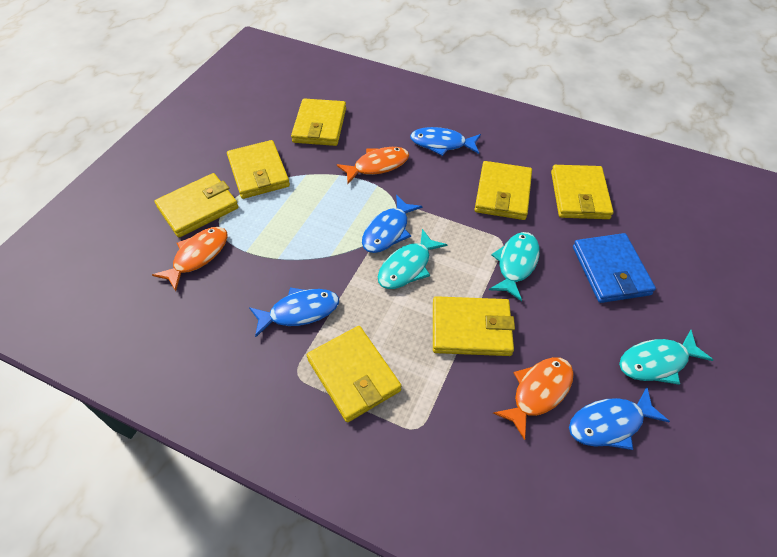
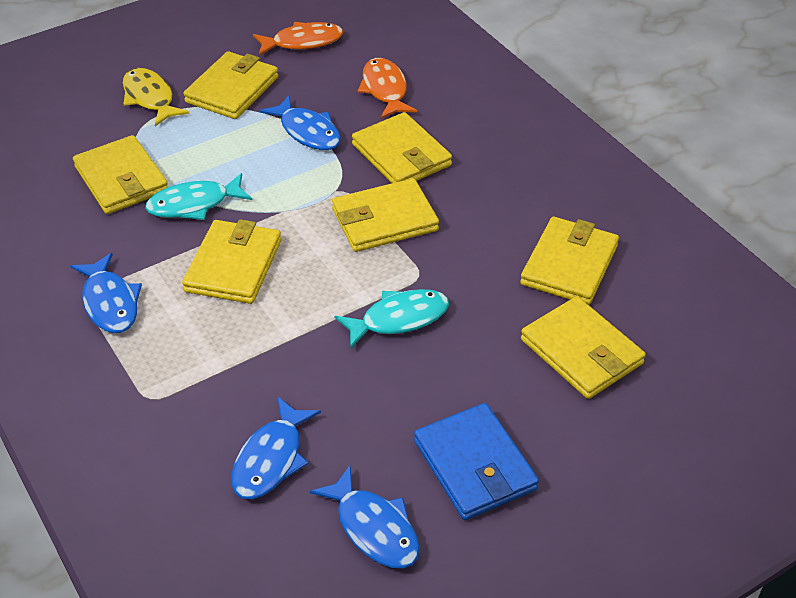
orange fish: [152,227,228,291] [337,147,409,184] [493,357,574,440] = 3 -> [253,22,343,56] [358,58,417,119] = 2
turquoise fish: [378,229,447,289] [489,232,540,301] [619,330,713,385] = 3 -> [145,173,252,220] [334,289,449,349] = 2
yellow fish: none = 0 -> [123,68,189,126] = 1

